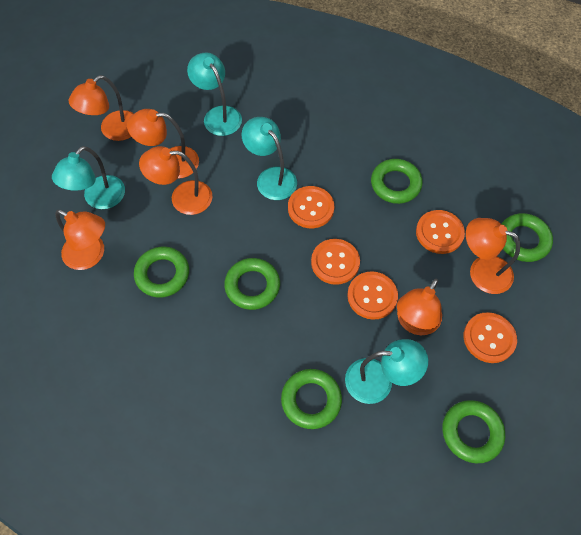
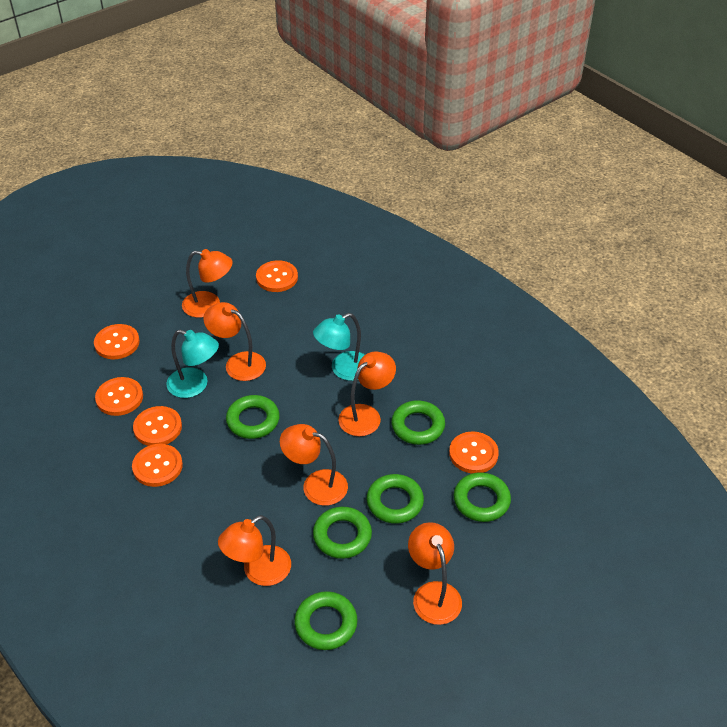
orange button: [288,186,334,228] [311,239,360,285] [347,271,398,320] [416,210,465,254] [464,312,517,363] = 5 -> [94,324,140,359] [95,377,143,416] [132,444,183,487] [133,406,182,446] [256,260,298,292] [449,431,499,473] = 6
turquoise lamp: [52,146,125,209] [187,52,242,136] [242,117,297,200] [345,339,428,404] = 4 -> [166,330,219,398] [313,313,365,381] = 2

